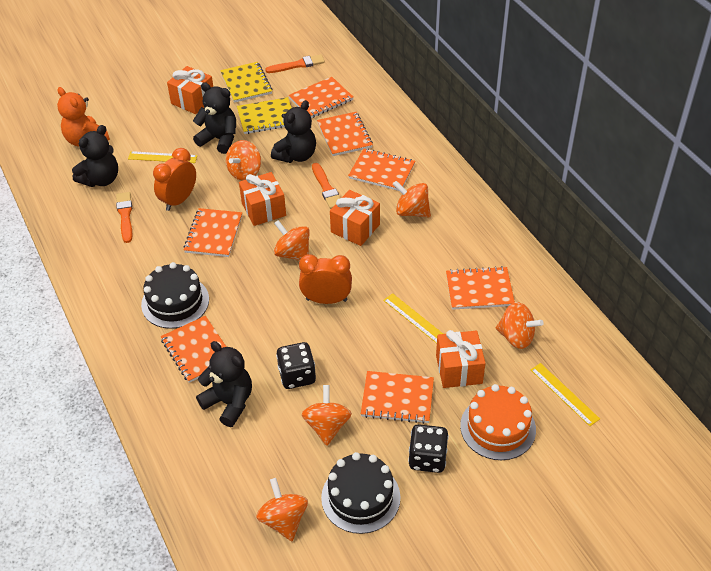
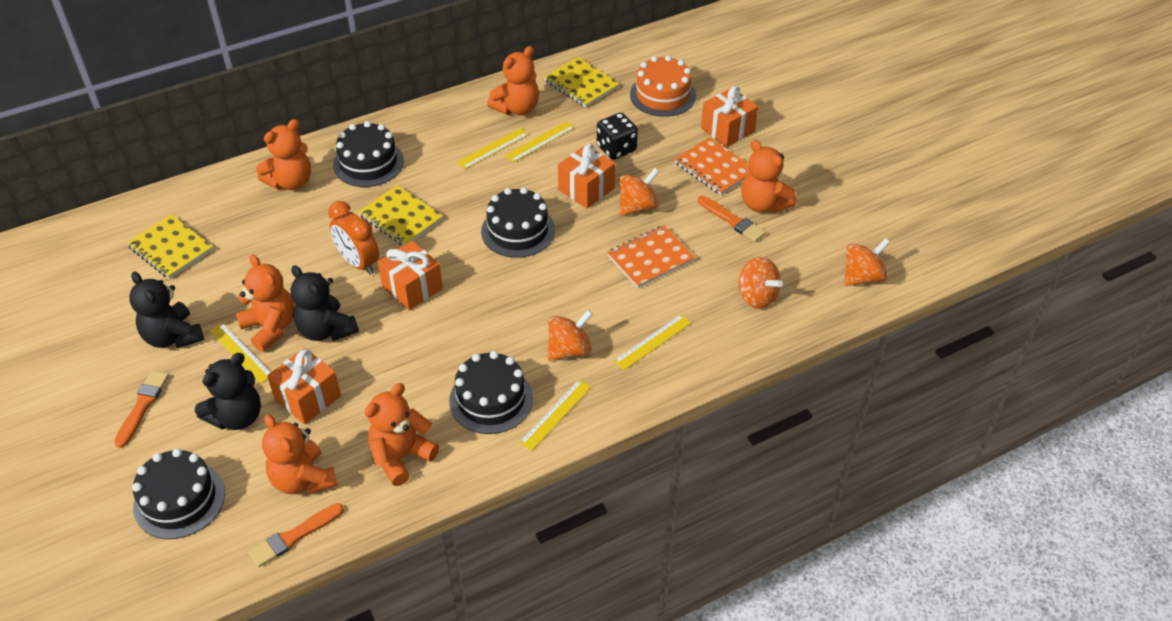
black cake: [141,262,209,329] [321,452,400,534] = 2 -> [132,448,225,539] [333,121,404,187] [449,351,533,434] [481,187,555,258] = 4
black dice: [276,342,316,389] [408,424,449,473] = 2 -> [597,113,638,160] = 1
black teddy bear: [72,125,118,187] [193,82,236,154] [196,341,252,427] [271,100,316,163] = 4 -> [129,272,204,348] [195,353,261,430] [291,265,359,341] = 3
orange clock: [153,148,196,211] [299,254,352,304] = 2 -> [328,201,379,275] = 1
orange notebook: [161,316,226,383] [183,208,242,257] [289,77,353,118] [317,112,373,156] [348,148,415,191] [361,371,434,424] [446,266,515,310] = 7 -> [607,225,695,288] [674,137,748,195] = 2
orange spinning top: [226,140,261,181] [256,478,308,541] [274,220,310,261] [302,385,352,446] [393,181,431,218] [496,302,544,349] = 6 -> [548,310,593,361] [619,168,659,216] [739,257,783,309] [844,238,890,286] = 4
orange teddy bear: [57,87,110,146] = 1 -> [236,254,294,352] [256,119,311,190] [262,415,338,494] [365,383,439,486] [487,46,539,115] [741,140,797,213] = 6
yellow notebook: [220,62,272,103] [237,97,291,134] = 2 -> [127,215,213,279] [359,185,443,246] [544,57,619,107] = 3
yellow ruler: [128,151,197,163] [383,293,443,343] [531,363,600,426] = 3 -> [209,323,271,384] [457,128,529,169] [505,121,575,163] [519,380,591,451] [614,314,692,370] = 5

